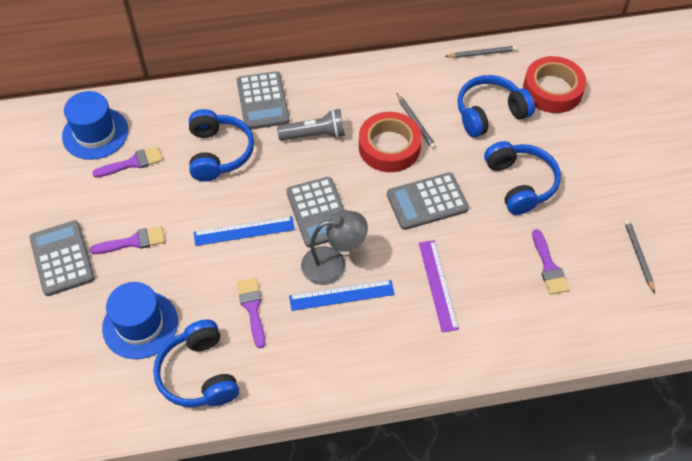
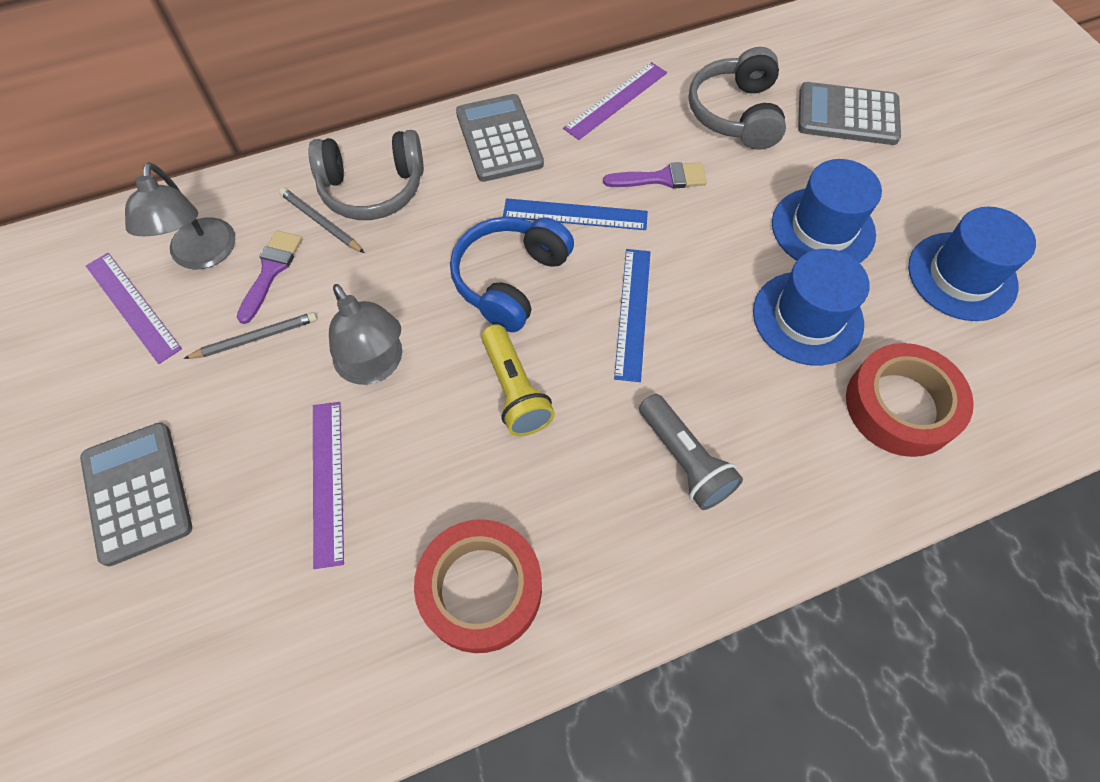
blue hat: [62,91,129,160] [102,282,178,359] = 2 -> [753,249,869,365] [772,159,882,263] [908,207,1036,321] = 3
blue headphones: [153,320,239,407] [189,109,254,181] [457,75,535,137] [484,141,561,215] = 4 -> [450,217,574,332] = 1
grey calculator: [29,220,95,296] [237,71,290,130] [287,177,345,247] [387,173,469,230] = 4 -> [80,422,192,566] [456,94,544,182] [798,82,901,145] = 3
grey headphones: none = 0 -> [308,130,424,220] [689,47,786,150] = 2
grey lamp: [301,210,368,285] = 1 -> [125,162,235,269] [329,284,402,385] = 2
grey pencil: [396,93,436,149] [445,46,517,58] [624,220,655,294] = 3 -> [183,312,317,359] [279,188,365,253] = 2
purple brush: [90,226,165,254] [92,146,163,178] [237,278,265,348] [532,229,569,295] = 4 -> [237,230,302,324] [603,162,707,188] = 2
purple ruler: [419,240,459,332] = 1 -> [86,253,182,364] [313,402,344,569] [563,62,667,140] = 3
yellow flashlight: none = 0 -> [481,324,555,436] = 1

